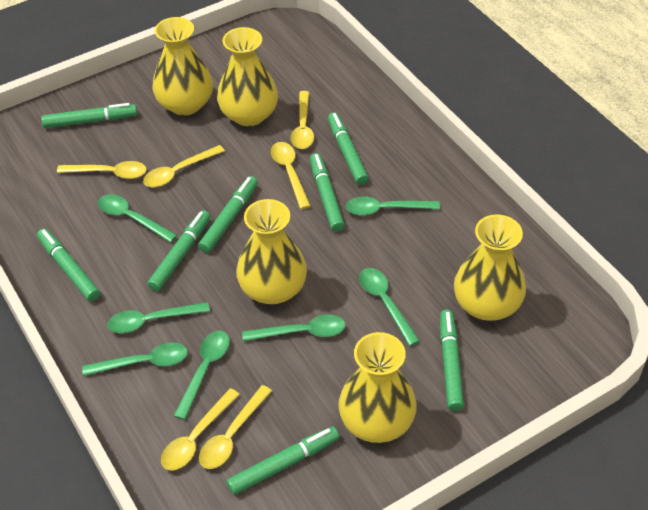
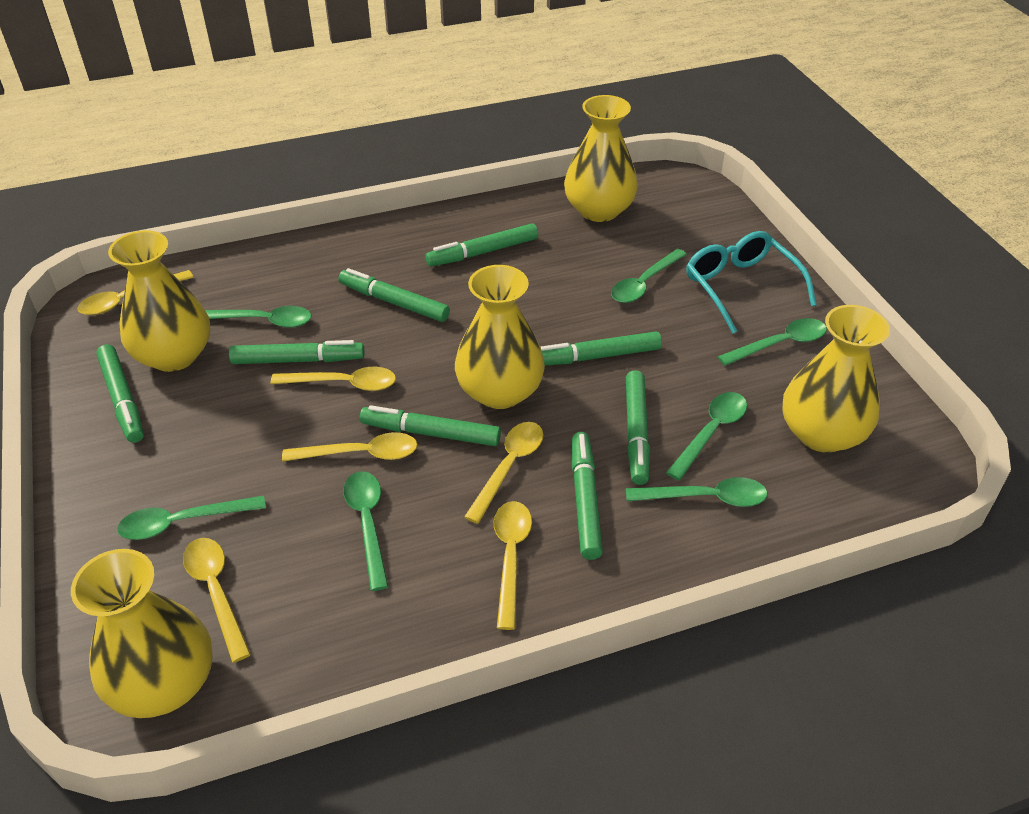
turquoise glasses: none = 0 -> [686,231,817,334] = 1

